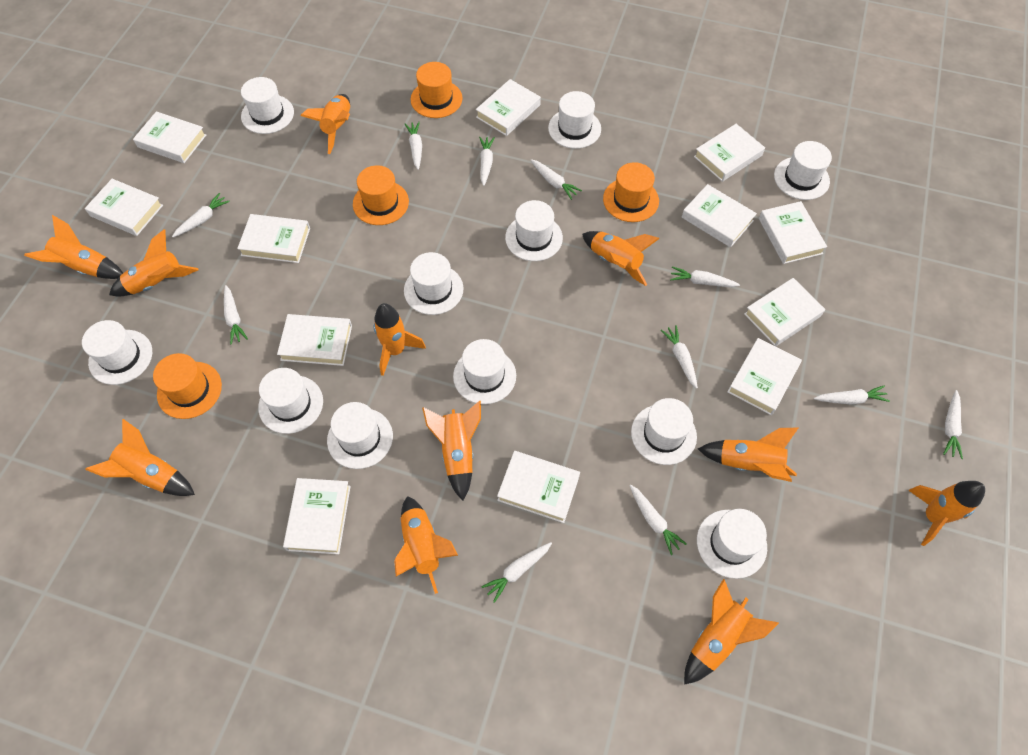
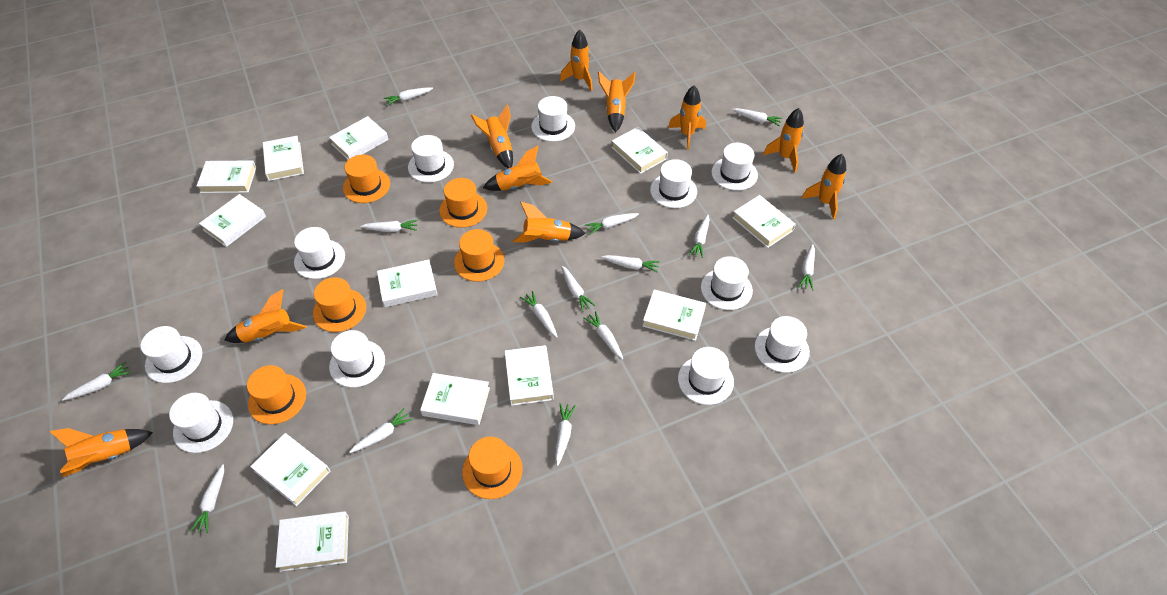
orange hat: [153,353,222,419] [353,165,409,225] [411,62,462,118] [603,162,659,222] = 4 -> [247,365,306,424] [313,277,366,332] [343,155,390,203] [439,178,487,228] [454,229,504,282] [462,437,523,499] = 6
orange rocket: [24,215,123,279] [85,419,195,496] [109,229,198,297] [301,94,350,154] [374,303,426,376] [394,496,458,594] [422,401,481,501] [582,231,659,286] [684,579,779,685] [698,428,798,482] [908,481,985,546] = 11 -> [49,428,153,477] [225,289,306,343] [471,105,513,168] [483,146,552,191] [513,202,586,242] [560,30,593,91] [598,72,635,132] [668,85,706,150] [763,108,804,172] [802,154,846,220] = 10
white carrot: [172,193,230,237] [224,285,248,345] [405,122,422,170] [479,137,495,186] [481,542,552,603] [531,159,582,200] [629,484,687,555] [660,325,698,389] [670,267,740,287] [814,385,890,404] [943,390,963,459] = 11 -> [62,362,131,401] [190,464,224,533] [349,408,413,453] [360,220,418,232] [384,87,433,106] [520,291,558,338] [555,403,576,466] [561,266,596,312] [583,311,623,360] [585,213,639,235] [601,255,660,273] [689,215,710,258] [732,108,783,126] [799,244,815,290] = 14

